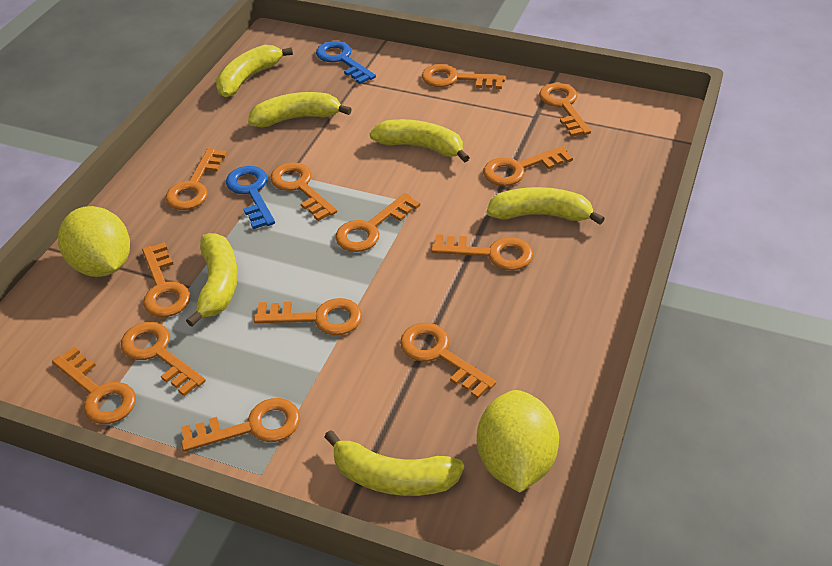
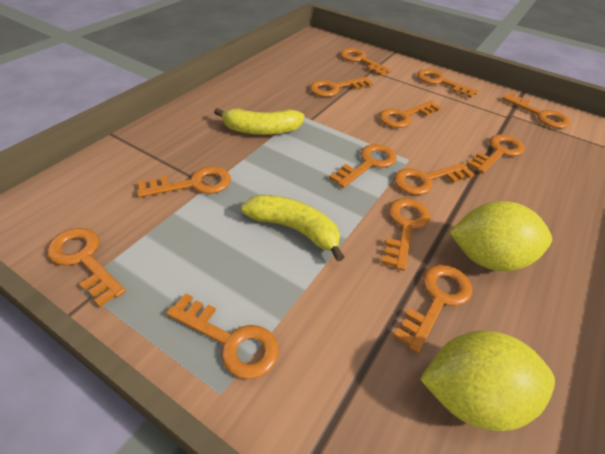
blue key: [226,166,275,229] [316,41,376,84] = 2 -> none = 0
yellow banana: [186,233,238,327] [215,45,293,97] [248,92,352,127] [324,430,464,496] [370,119,470,163] [487,187,605,225] = 6 -> [214,108,304,135] [241,195,345,261] = 2

